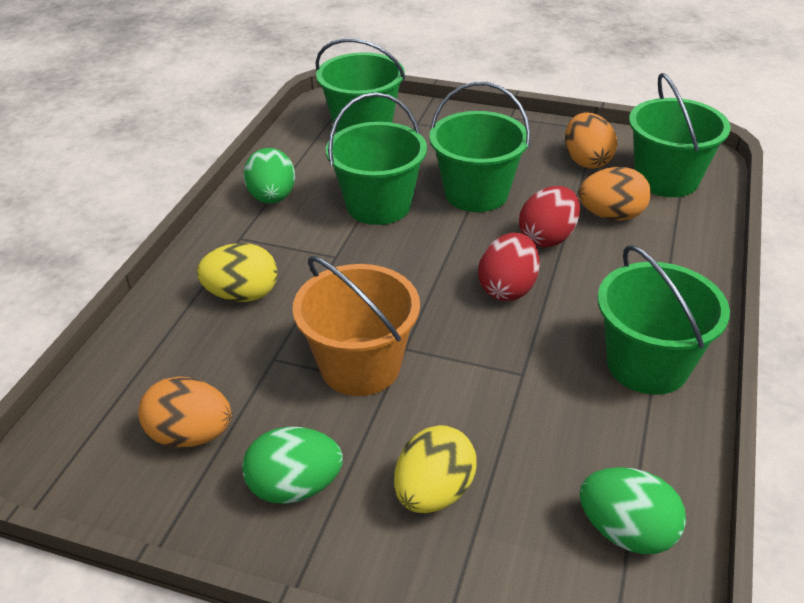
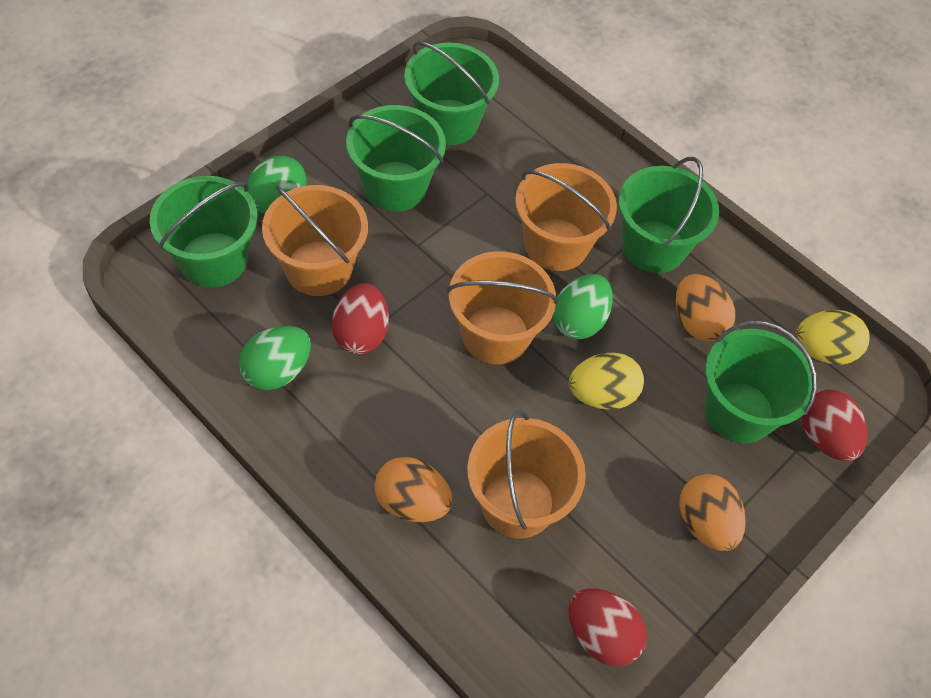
orange bucket: [292,256,420,396] = 1 -> [262,185,368,296] [447,251,558,364] [467,410,586,538] [515,163,617,271] = 4
red egg: [478,232,540,301] [519,186,580,247] = 2 -> [332,283,389,354] [568,588,647,666] [802,390,867,461] = 3

